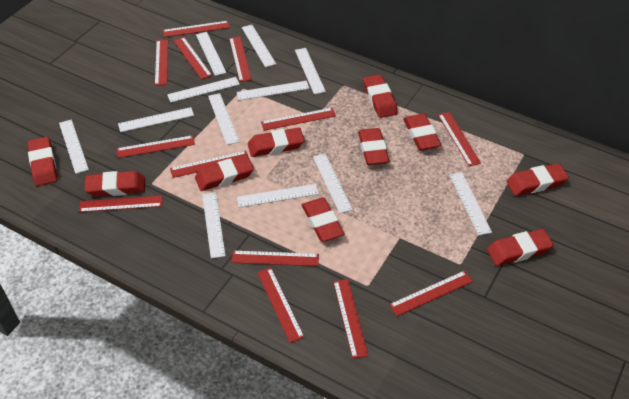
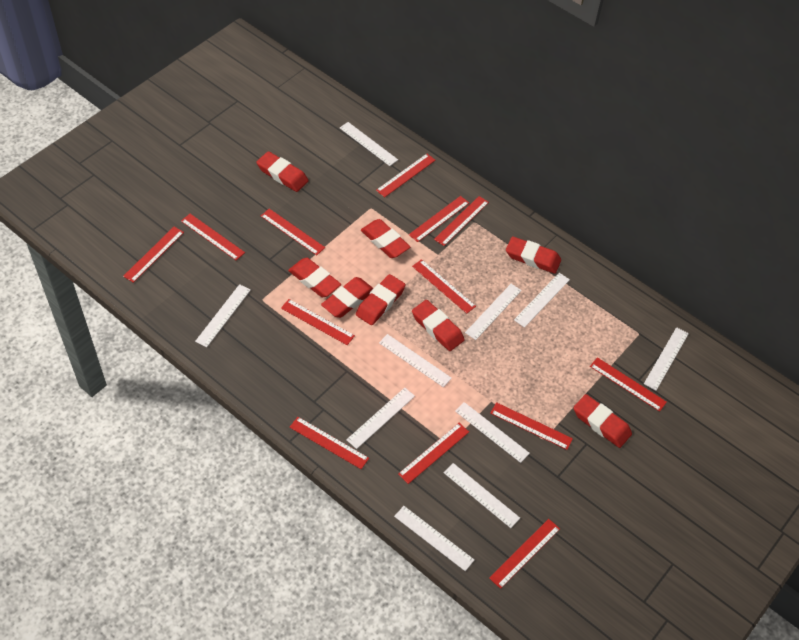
red eraser: [28,137,57,186] [84,171,145,197] [195,155,254,191] [248,127,304,157] [302,198,344,242] [358,128,389,165] [363,74,398,118] [403,114,441,150] [487,229,554,266] [506,163,569,196] = 10 -> [256,151,309,192] [288,258,341,297] [321,277,374,318] [356,274,406,325] [361,219,411,258] [412,300,465,351] [506,236,561,274] [573,394,632,448] = 8
white ruler: [59,119,89,174] [118,107,194,132] [167,77,240,103] [196,32,226,76] [202,192,226,259] [208,93,239,145] [237,81,309,100] [237,184,319,208] [242,25,276,67] [295,48,326,94] [313,154,353,214] [450,172,492,235] = 12 -> [195,284,251,347] [340,122,398,166] [346,388,415,449] [379,334,452,387] [394,506,474,571] [443,463,520,528] [455,402,530,463] [465,284,522,340] [514,273,570,328] [644,327,689,390] = 10

